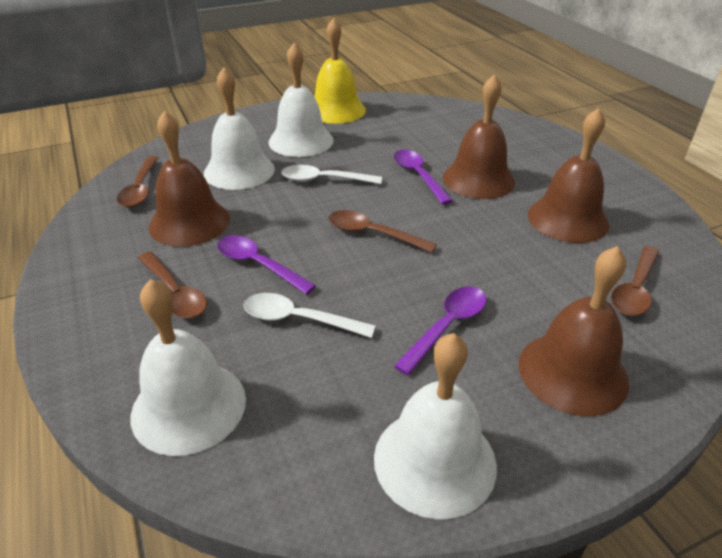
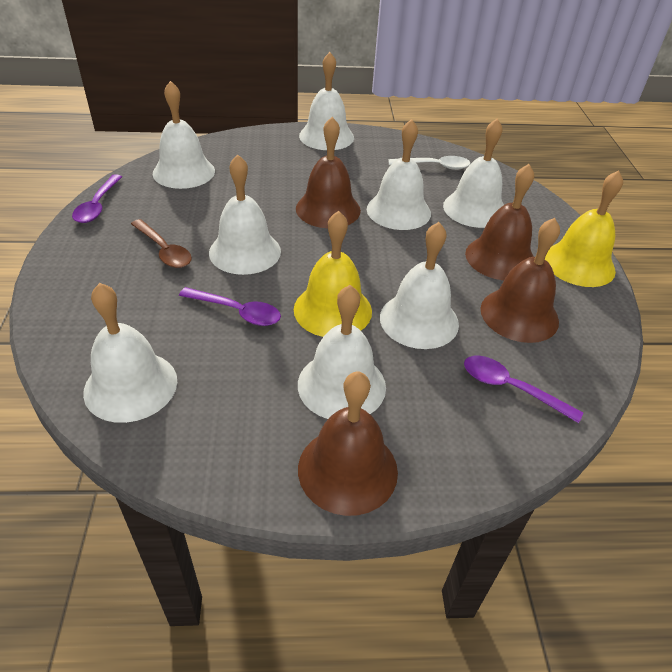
brown spoon: [117,156,158,208] [138,251,207,318] [328,210,437,253] [611,246,659,316] = 4 -> [131,219,192,268] = 1
white bell: [131,279,246,456] [204,67,275,190] [269,43,334,157] [374,333,497,519] = 4 -> [83,283,177,423] [153,81,215,189] [209,154,281,275] [298,285,386,419] [299,52,354,150] [367,119,431,230] [380,222,459,349] [443,119,504,228] = 8
white spoon: [243,293,376,338] [282,165,382,184] = 2 -> [389,156,470,170] = 1
yellow bell: [314,18,366,124] = 1 -> [294,211,372,337] [544,170,623,287] = 2

